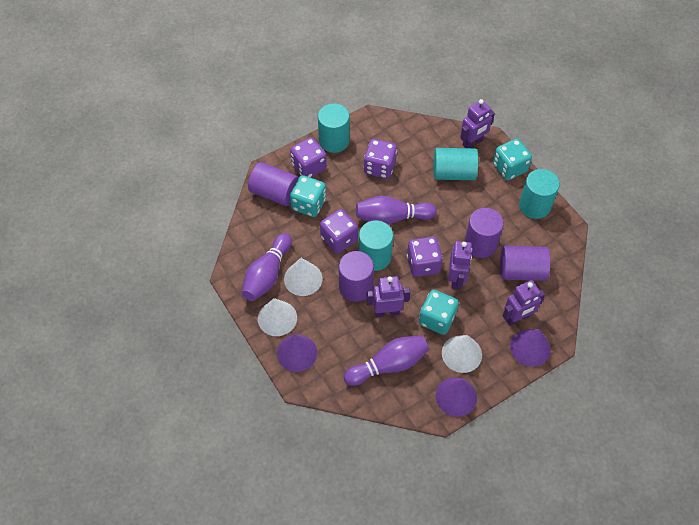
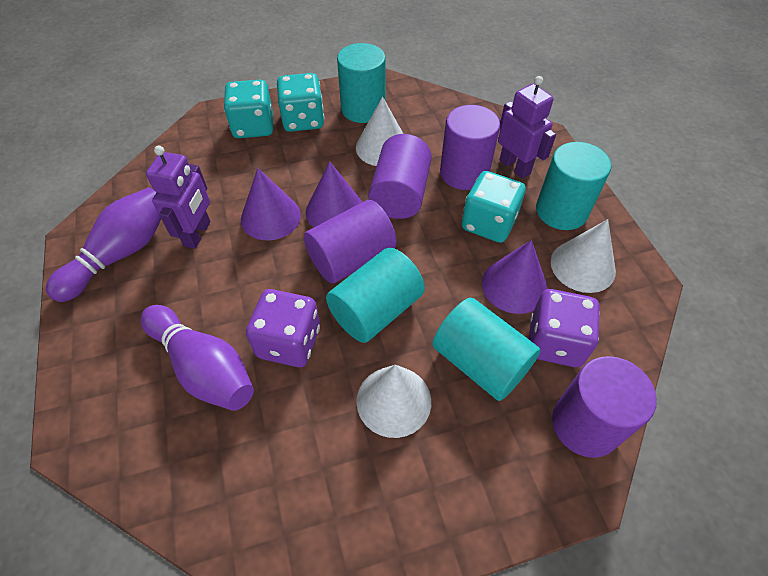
purple bowling pin: [242,233,292,301] [344,335,429,386] [356,196,437,224] = 3 -> [46,187,161,302] [141,305,254,411] = 2
purple dice: [290,137,327,178] [320,209,358,253] [364,139,397,179] [407,236,443,277] = 4 -> [246,289,320,367] [529,289,600,367] = 2
purple robot: [366,276,410,317] [449,241,472,290] [460,99,495,148] [503,280,545,326] = 4 -> [146,146,210,249] [498,76,556,179] = 2

